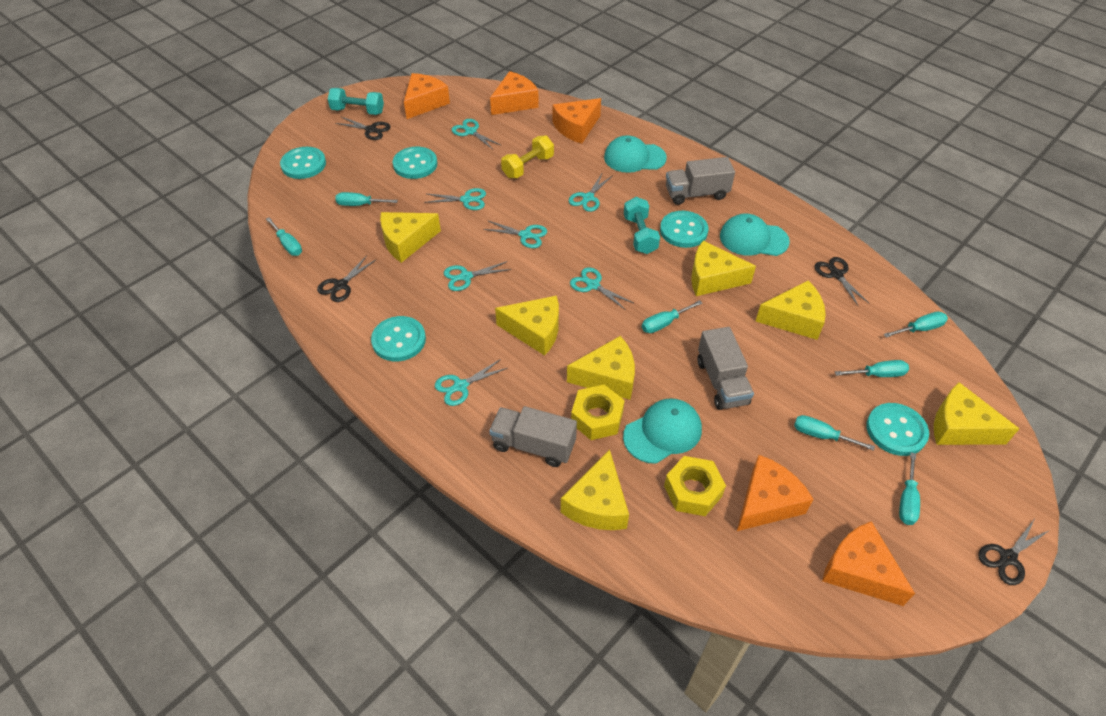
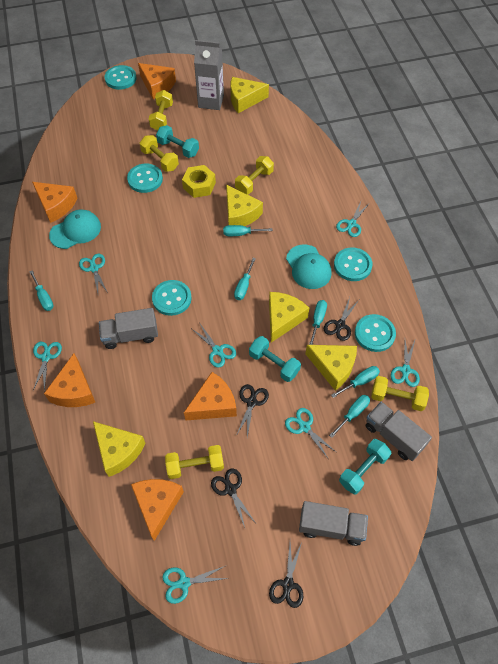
grey carton: none = 0 -> [194,40,224,110] = 1
turquoise cap: [604,135,667,173] [623,398,702,464] [720,213,790,256] = 3 -> [49,209,101,249] [286,245,332,289] = 2
turquoise dumbbell: [328,88,384,115] [624,197,660,254] = 2 -> [156,125,199,158] [249,336,301,382] [339,439,391,495] = 3
turquoise screwdriver: [266,217,302,256] [335,192,398,206] [642,300,702,333] [794,415,875,451] [835,360,909,377] [884,311,948,338] [899,452,920,525] = 7 -> [29,270,54,311] [223,225,273,236] [234,258,256,300] [309,300,327,345] [329,395,370,438] [331,366,380,398] = 6
yellow cheese: [380,212,441,263] [495,296,559,356] [561,450,629,530] [567,336,635,400] [691,241,756,296] [756,280,826,340] [934,382,1019,445] = 7 -> [93,421,146,477] [226,185,263,226] [230,77,269,113] [269,292,309,343] [305,345,357,391] = 5
yellow dumbbell: [501,135,554,178] = 1 -> [140,135,179,172] [149,90,173,131] [165,445,224,479] [235,156,274,194] [371,376,429,411] = 5
yellow nut: [571,385,625,440] [664,456,726,516] = 2 -> [182,165,216,198] = 1

